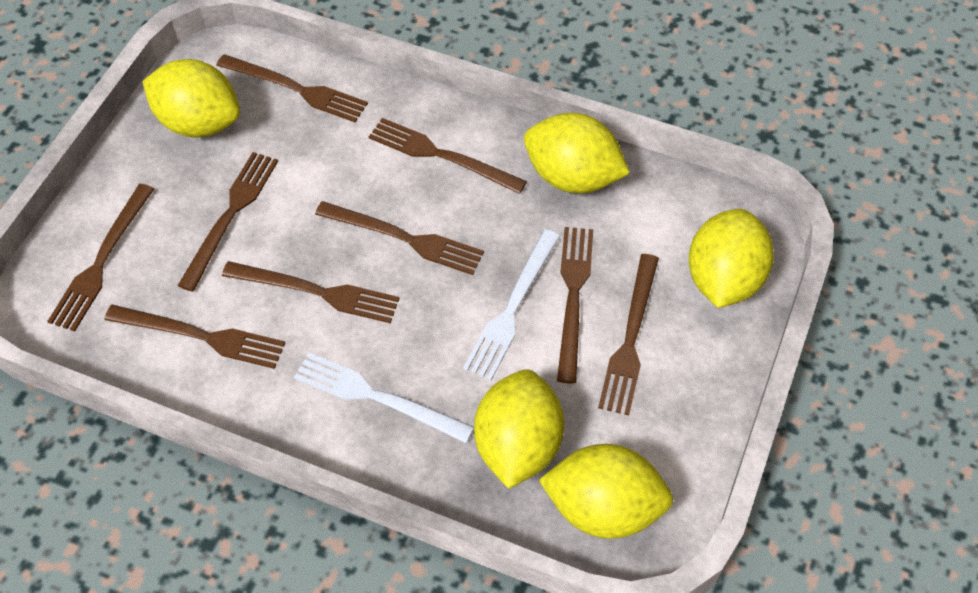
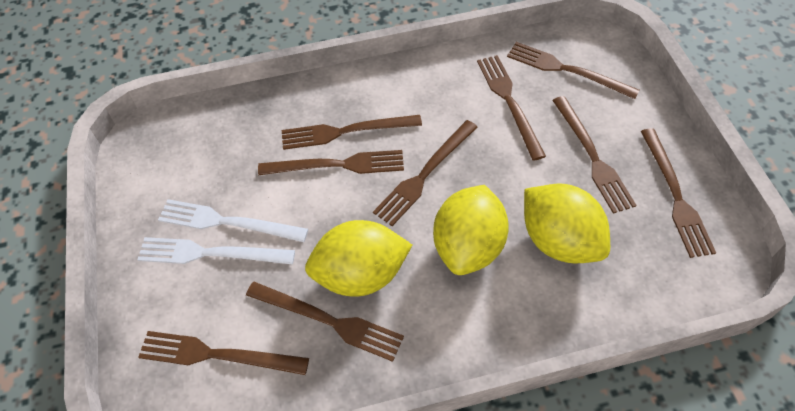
yellow lemon: [142,59,240,137] [474,369,565,489] [524,113,630,193] [539,444,673,539] [689,209,774,308] = 5 -> [305,220,412,297] [433,185,509,275] [524,184,610,263] = 3

